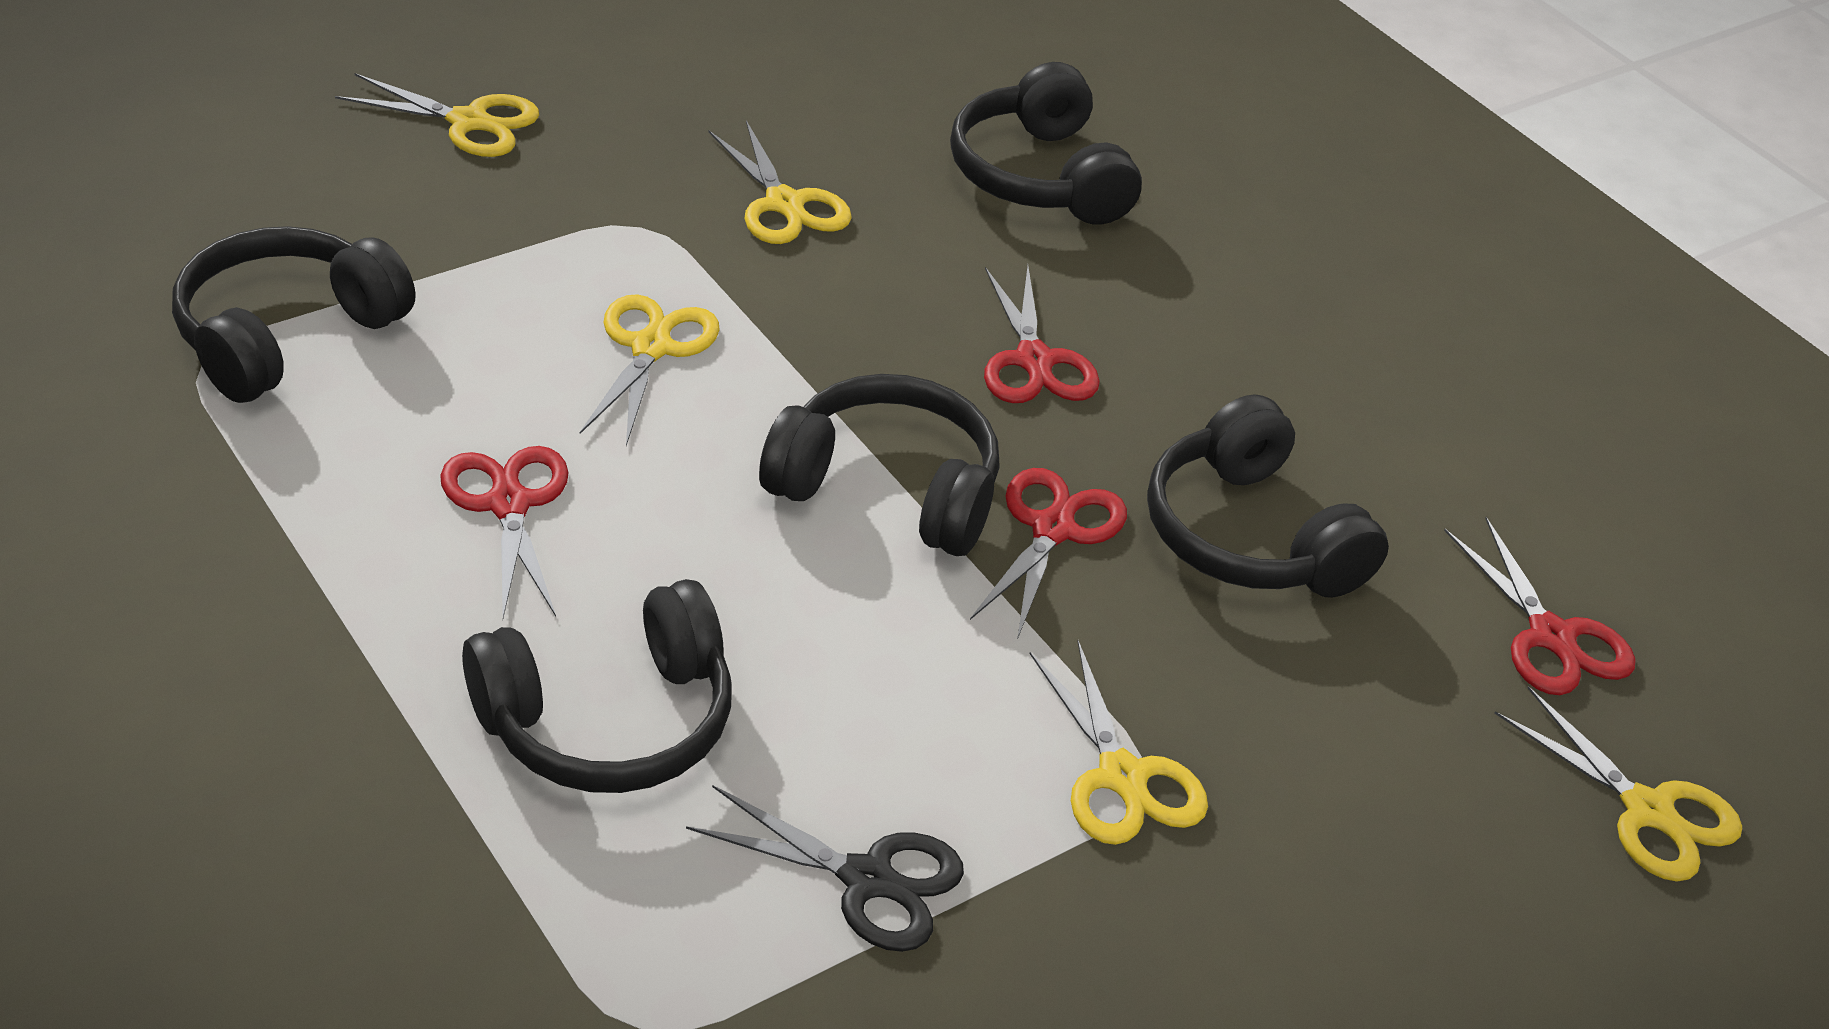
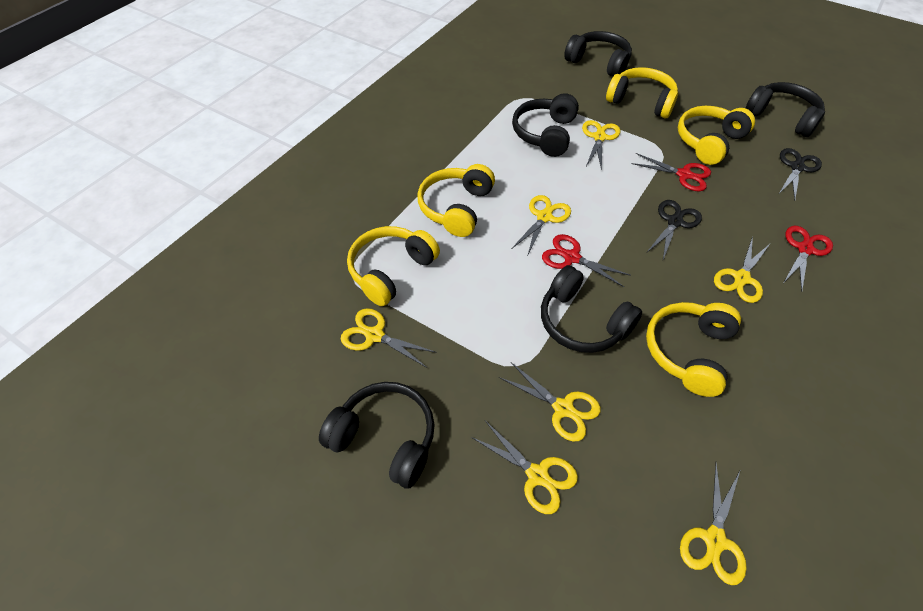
black scissors: [686,785,964,952] = 1 -> [646,200,702,260] [779,148,822,200] = 2
red scissors: [440,446,569,618] [970,468,1127,640] [984,266,1100,403] [1444,517,1636,695] = 4 -> [542,234,631,287] [631,153,711,191] [784,226,833,292] = 3
yellow headphones: none = 0 -> [347,226,440,306] [418,164,495,237] [606,67,678,118] [646,302,741,397] [678,106,755,165] = 5
yellow scissors: [335,73,539,157] [580,294,720,446] [708,120,852,244] [1030,640,1208,845] [1494,686,1742,882] = 5 -> [341,308,437,368] [471,421,578,514] [499,362,601,441] [512,195,571,254] [582,120,621,170] [680,464,747,585] [714,236,770,303] = 7

